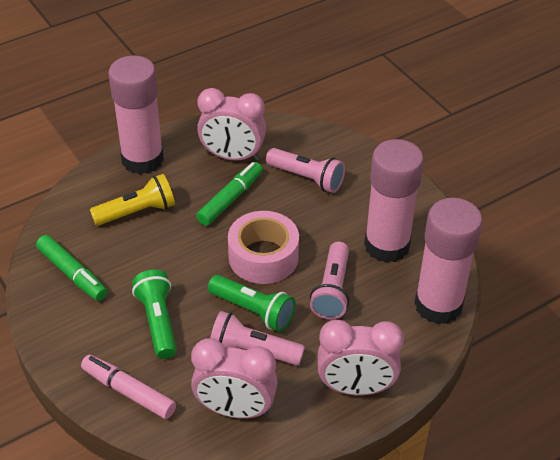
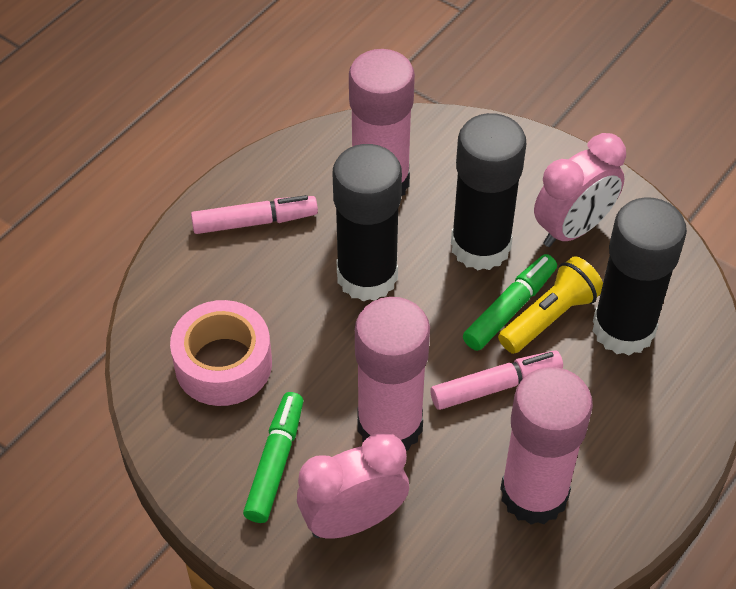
black glue stick: none = 0 -> [333,144,402,301] [451,113,526,270] [593,197,687,356] = 3
green flashlight: [132,270,177,359] [208,275,296,332] = 2 -> none = 0
pink clock: [191,338,278,419] [197,88,266,161] [318,320,404,396] = 3 -> [297,432,409,539] [534,133,626,247] = 2
pink flashlight: [210,311,305,366] [266,148,345,193] [310,242,349,319] = 3 -> none = 0
pink marker: [81,355,176,419] = 1 -> [191,195,318,234] [430,350,563,410] = 2

